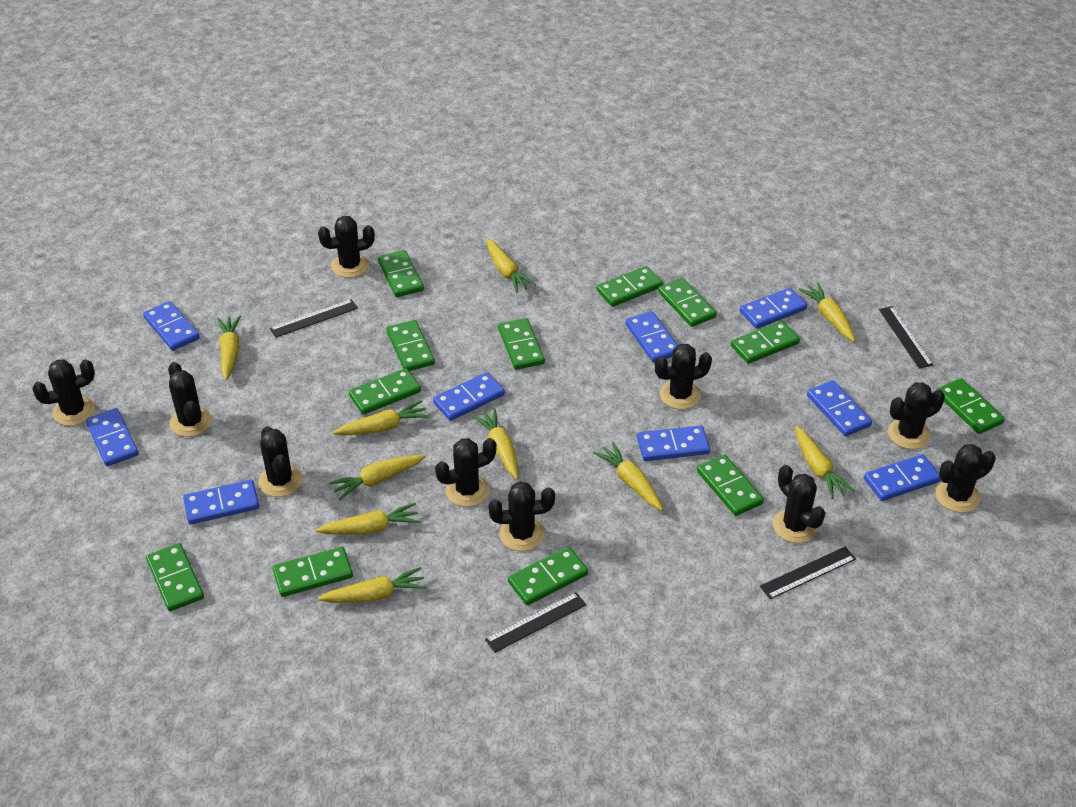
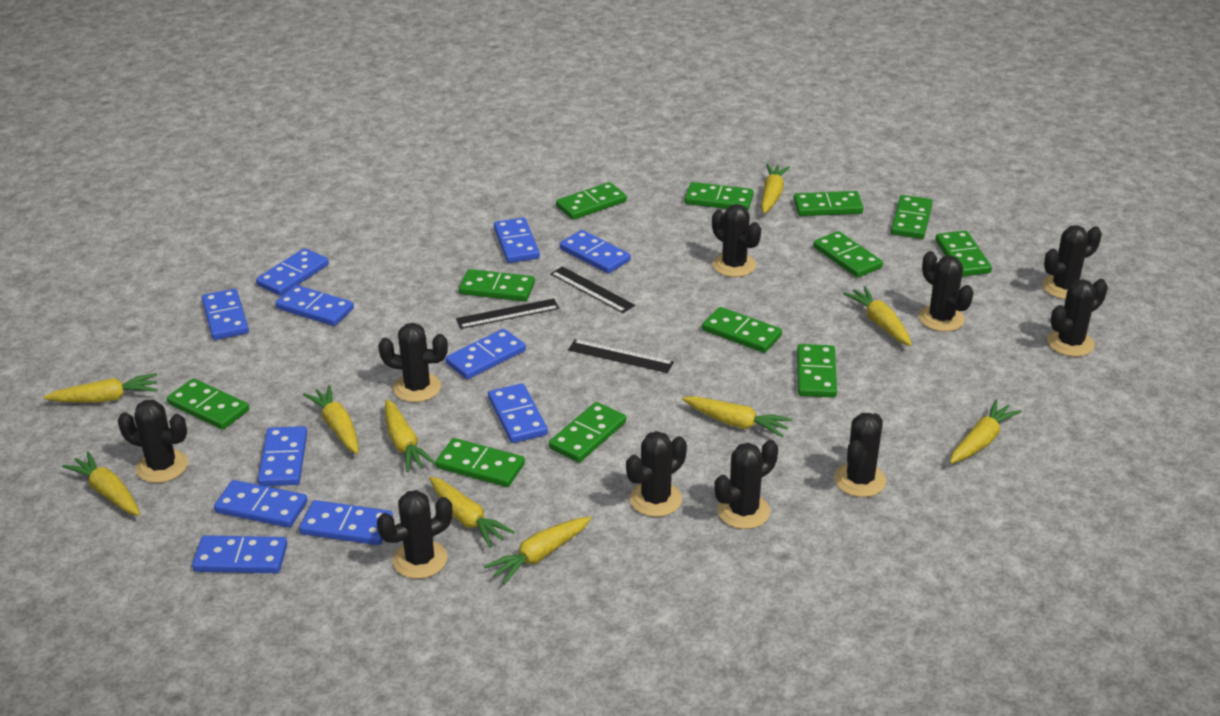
black ruler: [270,299,358,338] [485,592,586,653] [760,547,856,599] [879,306,933,369] = 4 -> [456,299,559,329] [551,266,635,313] [568,339,674,373] = 3
blue domino: [86,408,139,466] [143,301,200,351] [183,480,259,524] [433,372,505,421] [625,311,678,363] [637,425,710,461] [740,288,807,329] [807,380,872,436] [864,454,940,501] = 9 -> [192,535,287,573] [202,289,249,340] [214,480,308,528] [256,248,329,296] [258,426,307,486] [276,285,354,326] [299,500,393,545] [445,329,526,379] [488,383,548,443] [494,218,540,263] [560,230,631,274] = 11

